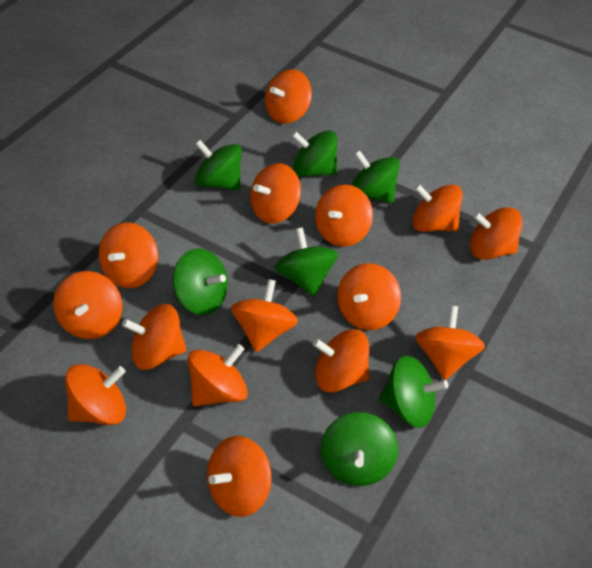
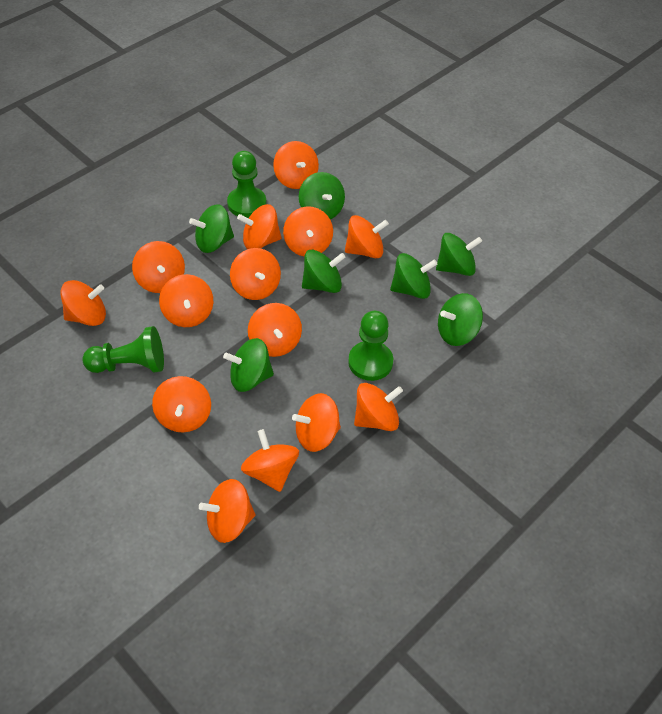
green pawn: none = 0 -> [82,326,164,373] [227,151,267,218] [348,311,393,381] = 3
orange spinning top: [53,271,122,339] [65,364,126,425] [99,223,158,288] [122,304,187,370] [188,344,248,406] [207,436,272,517] [231,279,298,352] [250,163,301,224] [265,69,312,124] [313,329,369,392] [315,184,373,247] [337,263,401,330] [412,184,463,232] [415,305,485,380] [470,207,523,260] = 15 -> [60,280,106,326] [132,241,185,293] [152,376,211,432] [159,274,213,327] [199,479,256,543] [230,248,281,300] [237,204,282,249] [241,429,299,492] [248,303,302,357] [273,141,319,189] [283,206,333,257] [292,393,341,452] [345,215,389,258] [354,383,403,431] = 14

